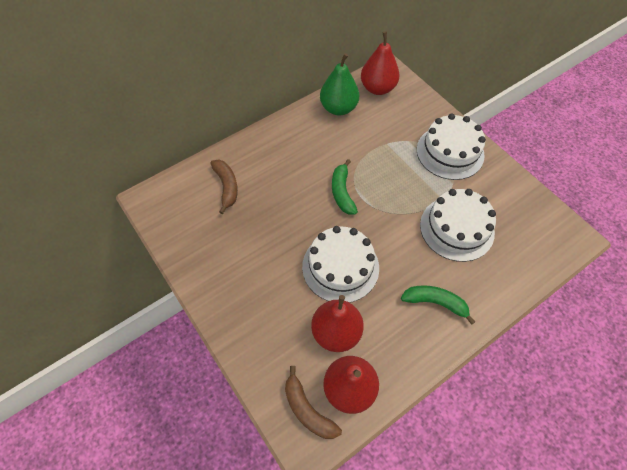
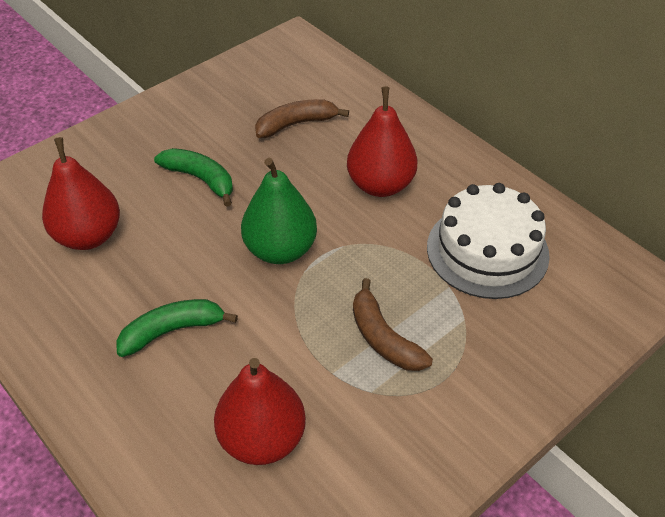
white cake: [302,226,379,303] [417,114,486,180] [420,189,496,262] = 3 -> [427,183,550,299] = 1

